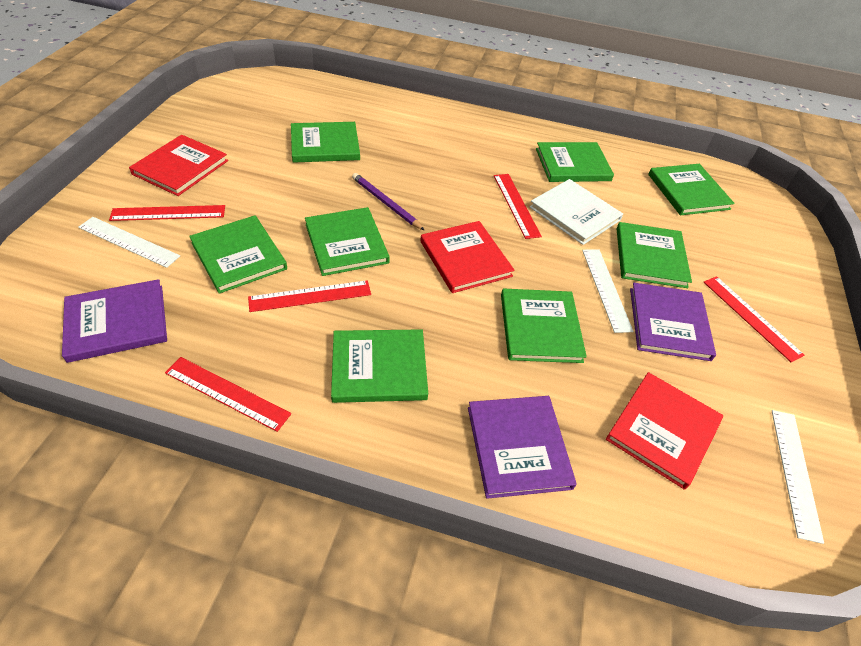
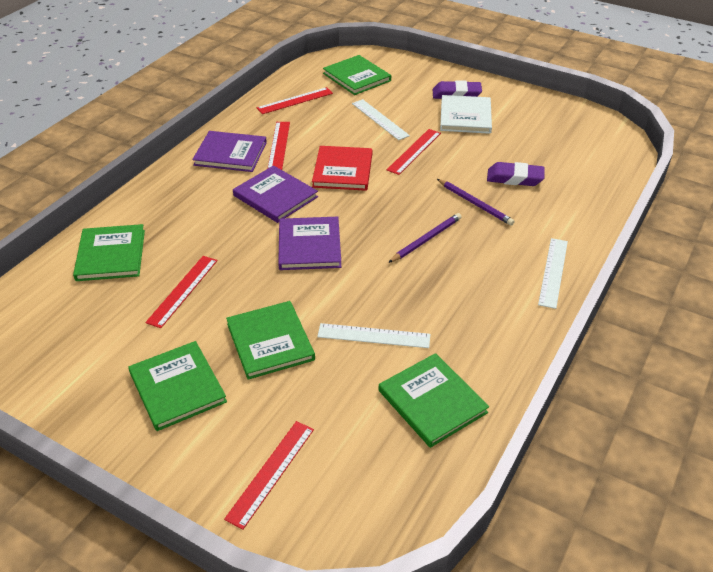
green book: [189,215,287,294] [291,122,360,163] [305,207,390,276] [331,329,428,403] [501,288,587,363] [536,142,614,182] [617,222,692,288] [648,164,735,215] = 8 -> [73,224,145,281] [128,341,227,431] [226,301,315,380] [323,55,391,95] [379,353,489,448] = 5
purple eraser: none = 0 -> [433,80,482,99] [487,162,545,186] = 2
purple pencil: [352,173,425,231] = 1 -> [388,213,462,263] [437,179,515,226] = 2
red book: [129,135,228,196] [420,221,515,293] [606,372,723,490] = 3 -> [312,146,372,191] = 1

